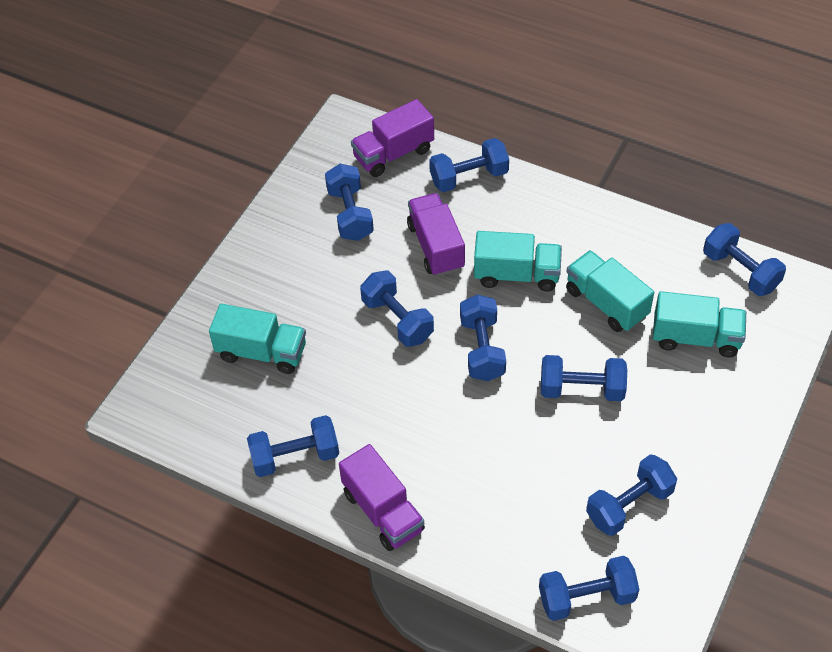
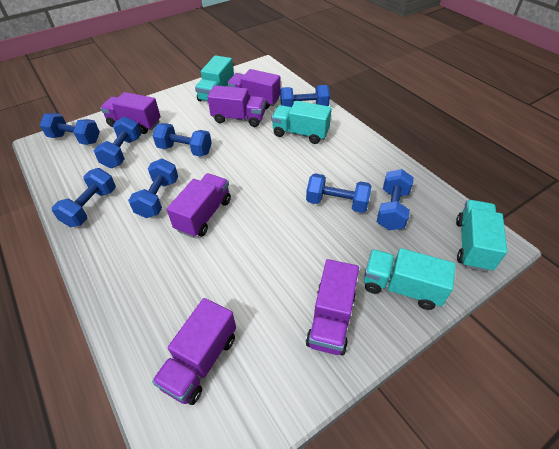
blue dumbbell: [247,415,339,477] [325,164,374,241] [360,271,434,347] [429,138,509,192] [460,294,506,381] [539,556,639,621] [541,355,627,401] [586,454,677,536] [703,223,786,296] = 9 -> [40,113,100,145] [52,168,116,227] [94,117,141,168] [128,159,178,218] [153,123,212,157] [280,85,330,107] [306,173,371,213] [377,169,414,230] = 8
purple truck: [339,444,425,551] [351,99,434,177] [407,193,465,276] = 3 -> [100,92,161,134] [152,298,236,405] [167,173,231,238] [207,85,266,127] [227,69,281,109] [306,259,359,356] = 6

